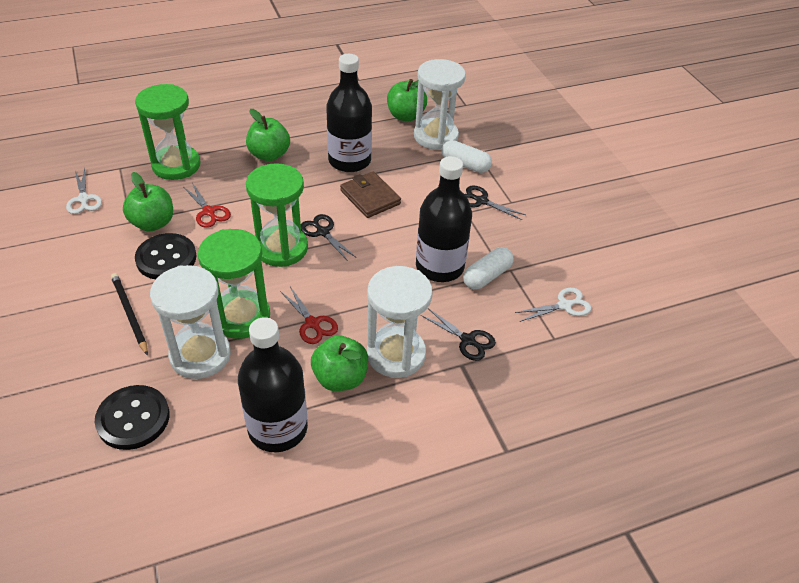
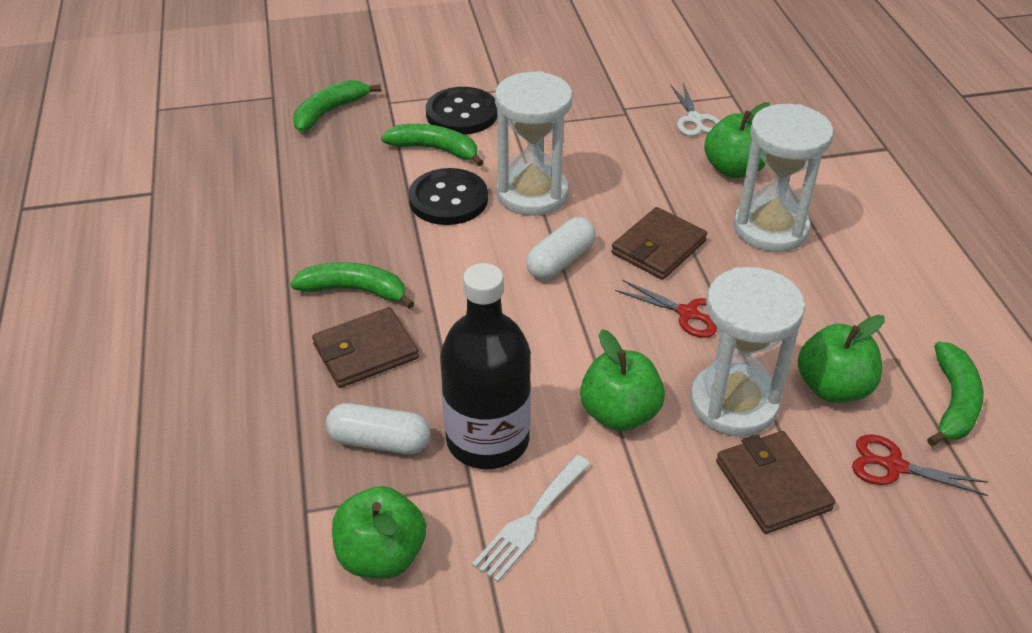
black bottle: [238,317,308,452] [326,54,372,172] [416,156,472,282] = 3 -> [440,263,531,469] = 1
black pencil: [111,273,148,356] = 1 -> none = 0
black scissors: [301,214,356,261] [421,308,496,361] [465,185,526,220] = 3 -> none = 0
brown wallet: [340,172,401,218] = 1 -> [312,307,419,388] [611,207,707,280] [716,431,835,534] = 3
green banana: none = 0 -> [290,262,415,309] [293,80,381,132] [381,124,484,166] [927,342,983,446] = 4
green hourglass: [135,84,200,180] [198,229,270,339] [246,163,308,267] = 3 -> none = 0
white fork: none = 0 -> [472,455,590,582] = 1
white scissors: [66,168,102,214] [515,288,592,322] = 2 -> [671,83,720,136] = 1

